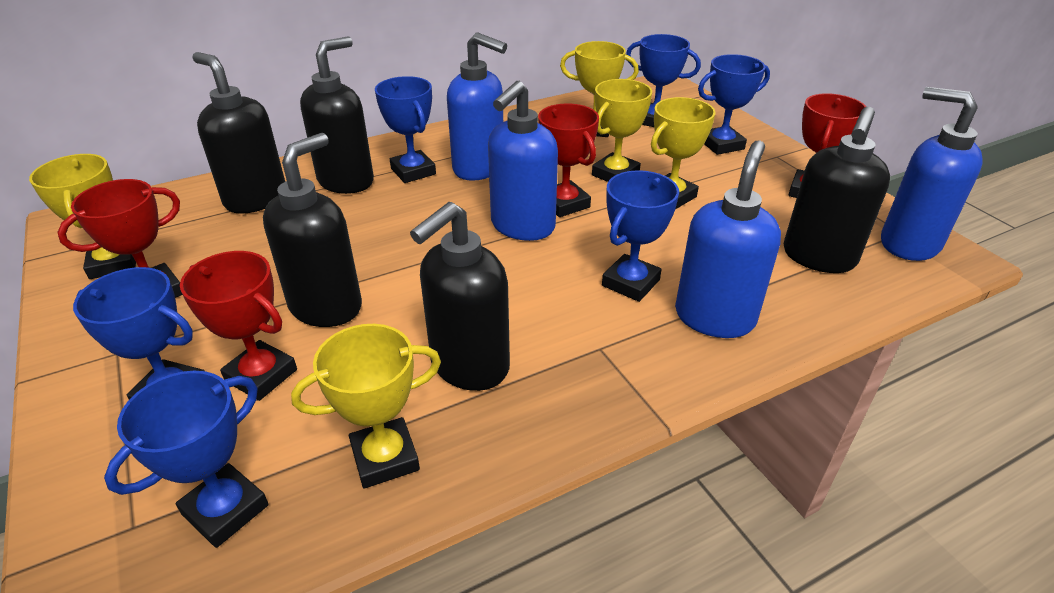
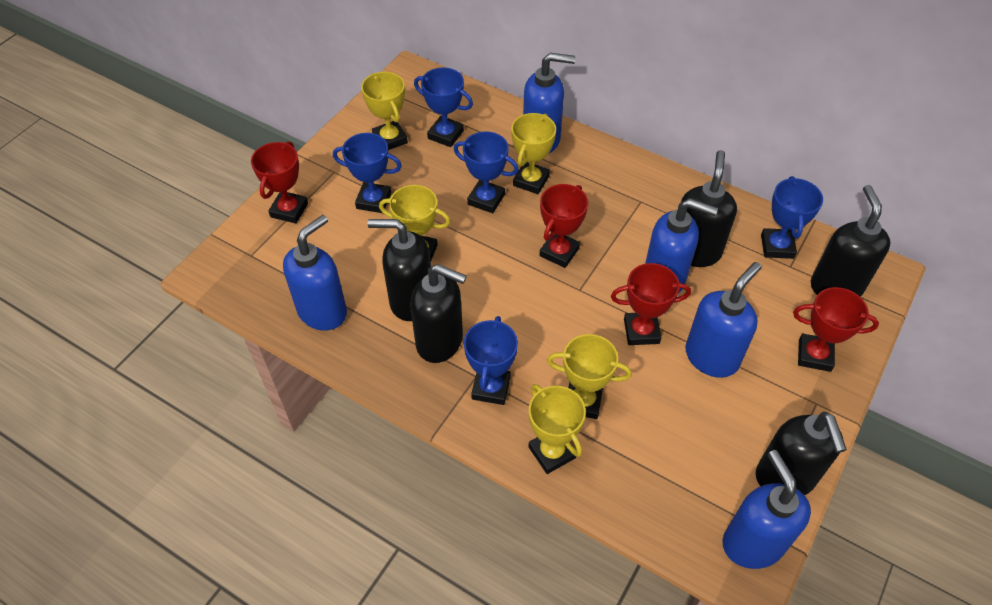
blue soap dispenser: [447,32,507,181] [488,81,558,241] [675,140,781,338] [881,87,983,261] = 4 -> [283,215,347,331] [523,53,576,153] [645,199,718,294] [685,262,761,378] [723,450,811,569] = 5
blue trophy: [73,267,205,399] [104,371,269,548] [375,76,436,183] [602,170,679,302] [626,34,701,127] [698,54,770,155] = 6 -> [333,133,402,213] [414,67,473,147] [454,131,519,213] [464,316,518,405] [761,176,823,259] = 5

